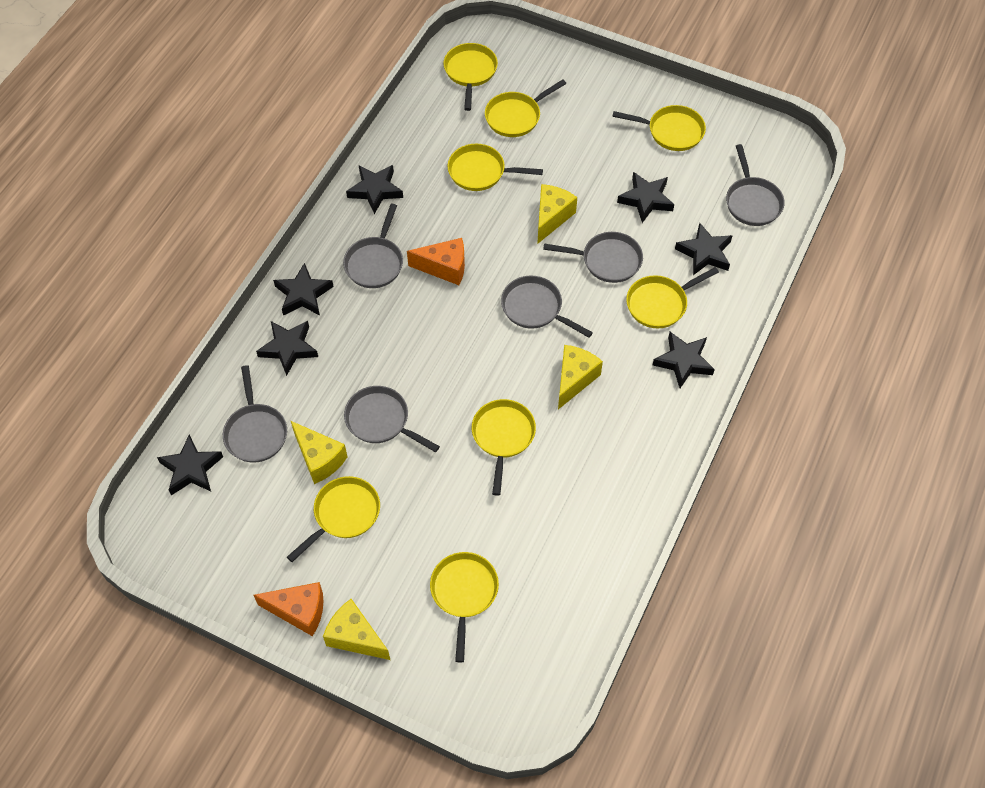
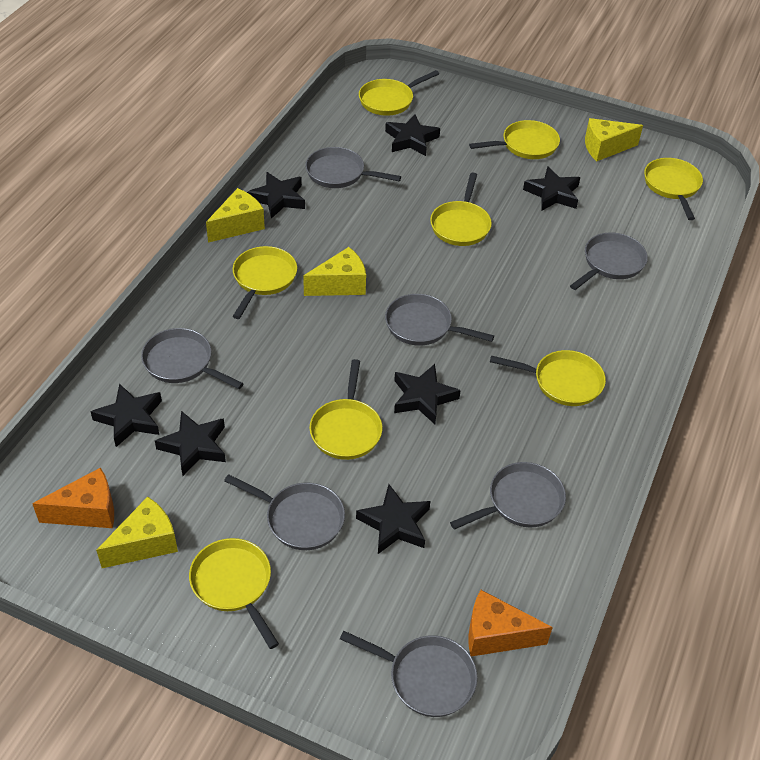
grey pan: [223,365,287,463] [343,204,403,288] [344,386,440,452] [501,276,593,338] [543,232,643,283] [726,144,785,226] = 6 -> [141,328,244,389] [224,474,345,550] [305,147,401,188] [340,631,478,717] [385,294,494,346] [450,462,566,530] [570,233,648,290] = 7

